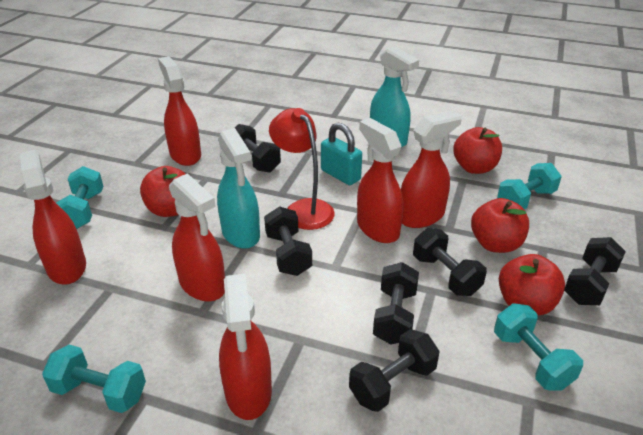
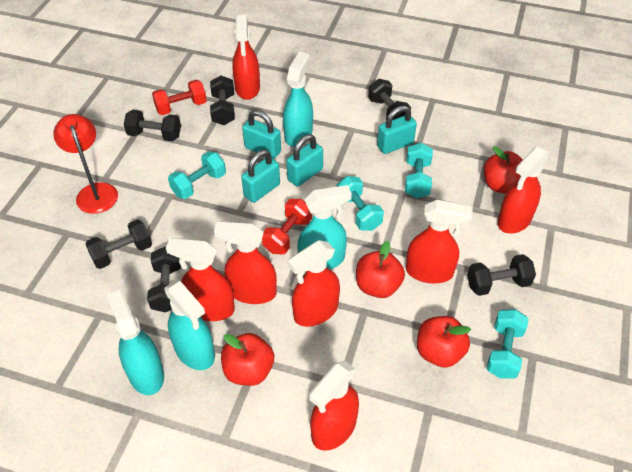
red dumbbell: none = 0 -> [152,79,207,115] [262,199,312,254] = 2
red spray bottle: [20,150,86,285] [158,56,201,166] [169,173,225,302] [219,274,272,420] [357,118,404,243] [401,111,462,228] = 6 -> [166,238,235,321] [214,222,277,304] [232,15,260,100] [288,240,340,327] [309,361,359,451] [406,200,473,284] [497,146,550,234] = 7
turquoise padlock: [321,122,362,185] = 1 -> [241,150,280,203] [242,110,281,159] [287,134,323,186] [377,105,417,154] = 4
turquoise spray bottle: [217,128,260,249] [370,46,419,147] = 2 -> [107,289,164,395] [164,280,215,370] [283,52,313,147] [297,185,352,270] = 4

